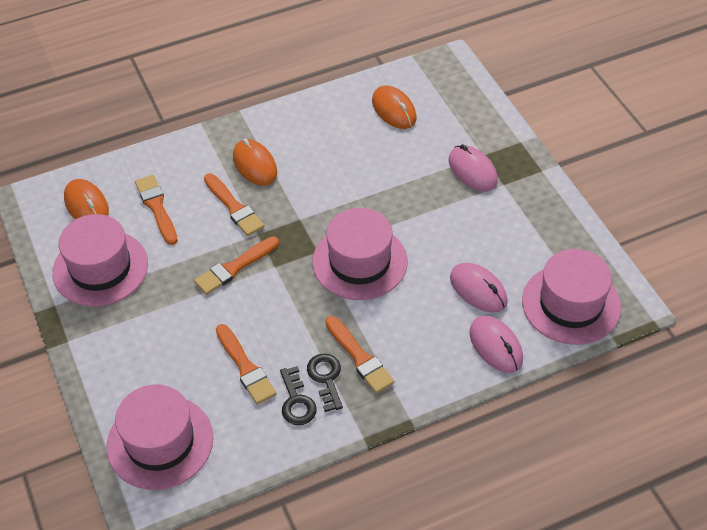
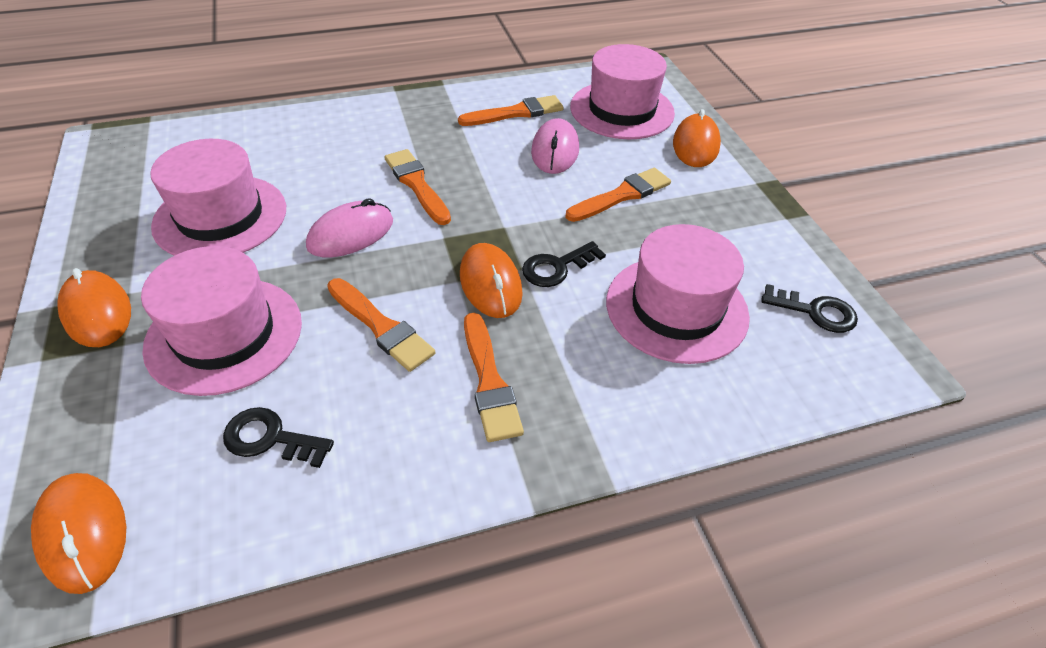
black key: [280,366,317,425] [307,354,343,412] = 2 -> [223,407,334,468] [522,241,606,287] [761,284,858,333] = 3
orange mouse: [64,179,109,220] [233,139,277,186] [372,85,417,129] = 3 -> [31,473,126,594] [57,268,131,347] [460,243,523,318] [673,109,721,167] = 4
pink mouse: [449,144,498,191] [450,263,508,313] [470,316,523,373] = 3 -> [306,198,393,257] [531,118,579,174] = 2

